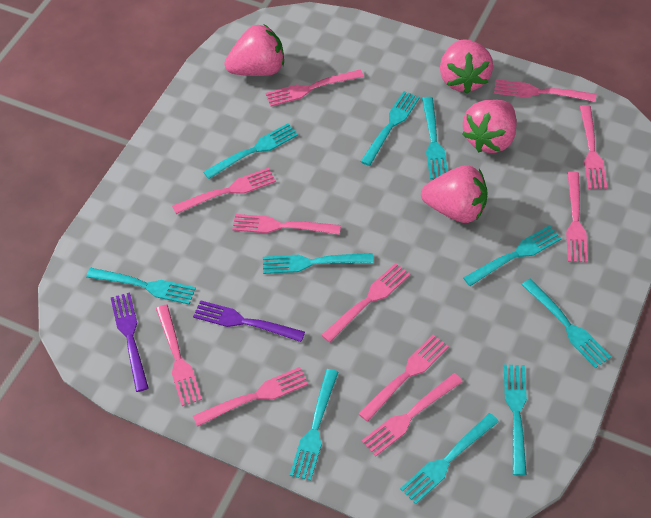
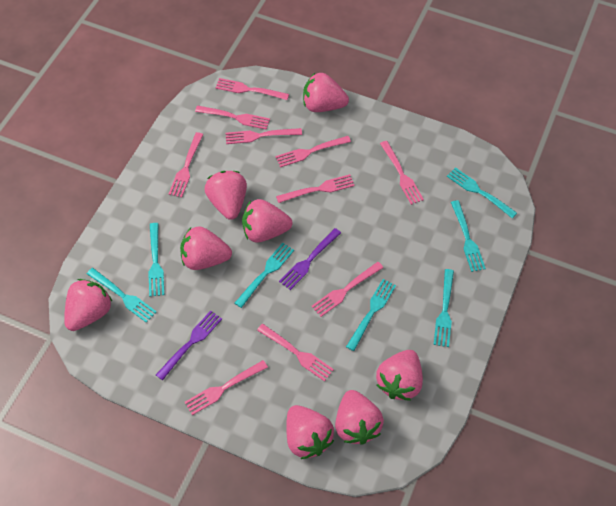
pink fork: [156,305,202,406] [172,168,276,214] [193,367,308,427] [232,214,341,235] [266,69,364,107] [321,263,410,343] [358,335,449,422] [362,373,463,456] [494,79,596,102] [566,172,588,263] [580,105,607,189] = 11 -> [169,132,204,197] [185,360,268,415] [195,106,270,130] [215,78,289,100] [226,128,302,144] [257,324,334,382] [276,136,351,167] [276,174,355,203] [311,262,383,317] [380,141,424,205] = 10
pink strawberry: [225,24,284,76] [421,165,488,223] [440,39,493,94] [462,100,517,153] = 4 -> [64,279,112,331] [180,226,232,270] [204,171,247,220] [242,199,292,243] [286,405,334,459] [303,73,349,112] [335,390,384,445] [376,350,423,401] = 8
turquoise fork: [86,268,196,304] [204,123,298,179] [263,253,373,274] [290,369,338,481] [360,91,420,166] [400,413,499,504] [422,97,448,179] [463,225,562,286] [504,365,527,476] [522,279,611,368] = 10 -> [87,268,156,323] [148,223,164,297] [235,243,294,308] [346,279,396,351] [434,269,454,347] [447,167,517,218] [451,200,486,272] = 7

